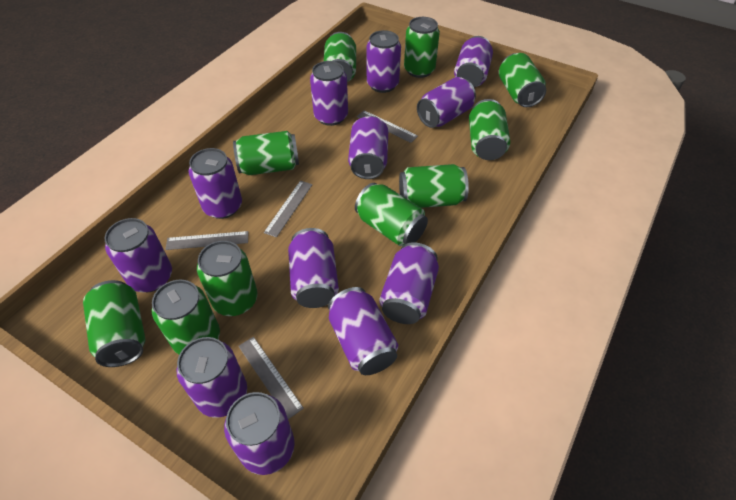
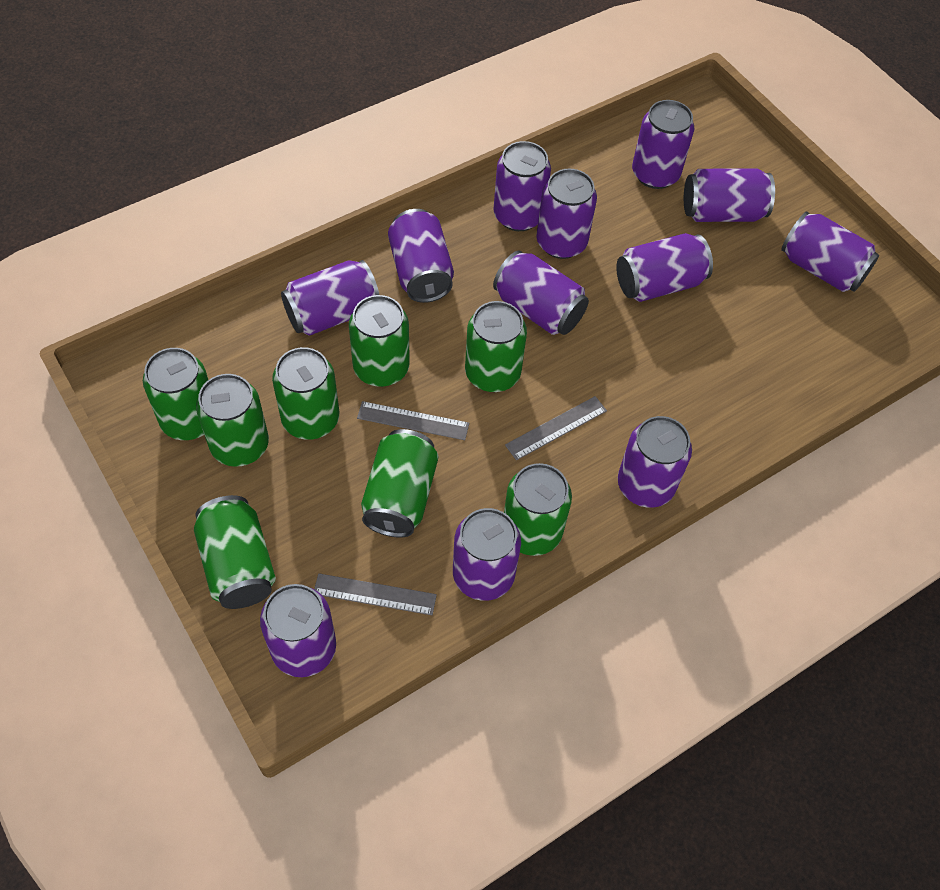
green can: [83,280,146,367] [152,280,220,355] [197,241,258,316] [233,131,299,175] [324,32,356,82] [355,183,428,246] [399,164,469,208] [404,17,440,78] [469,99,510,160] [499,53,546,107] = 10 -> [143,348,208,440] [194,495,276,609] [196,374,269,467] [272,347,339,440] [349,295,410,387] [361,429,438,537] [465,301,527,392] [504,463,572,556] = 8
grey ruler: [165,231,248,250] [239,337,304,419] [264,181,313,238] [357,110,418,143] = 4 -> [314,573,437,615] [357,401,469,440] [505,396,607,461] = 3

